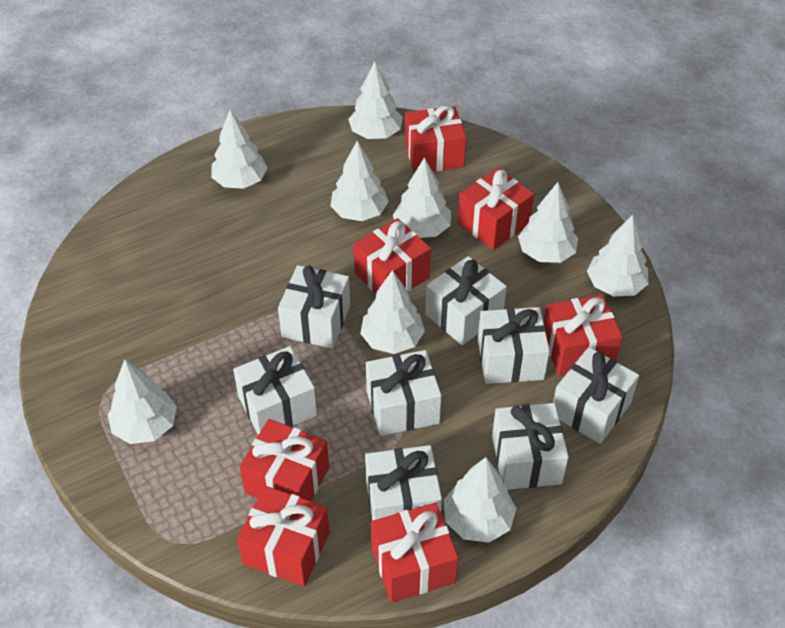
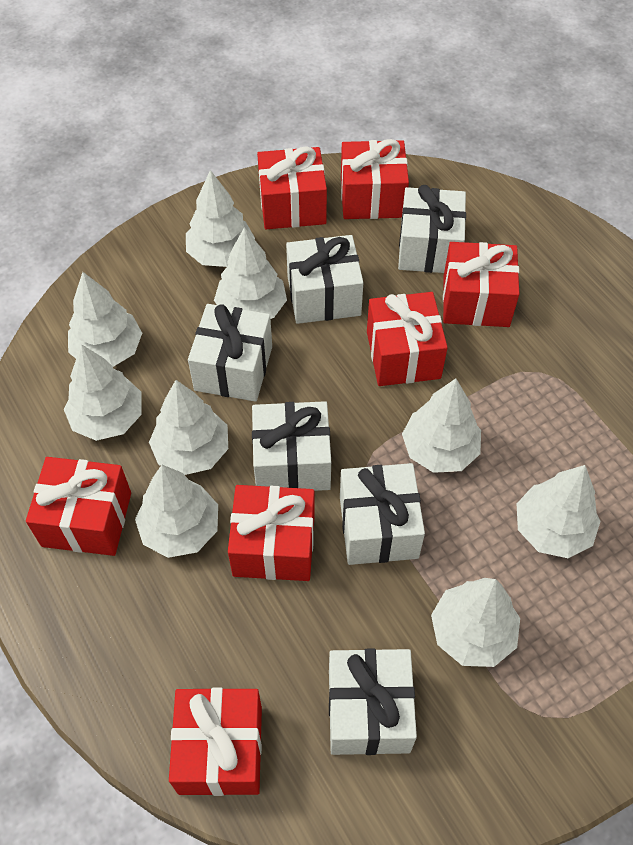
white gift: [233,346,317,435] [278,265,350,349] [365,445,442,521] [366,350,441,436] [425,256,507,345] [478,307,550,384] [492,403,569,490] [553,347,639,444] = 8 -> [188,304,272,402] [252,401,331,491] [286,235,364,324] [329,648,417,755] [340,463,425,565] [398,185,466,273] = 6

